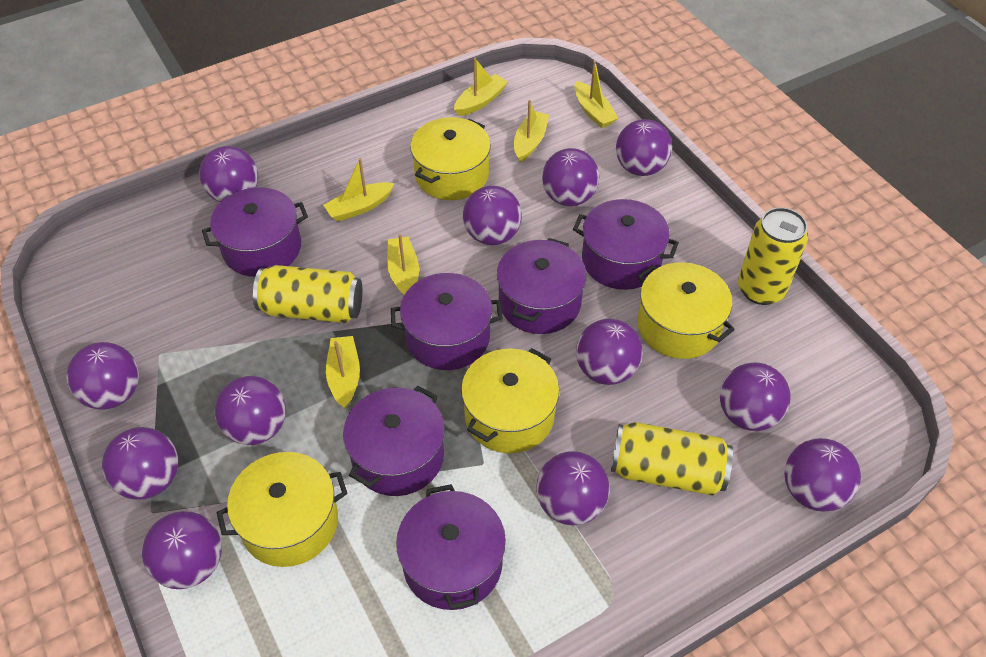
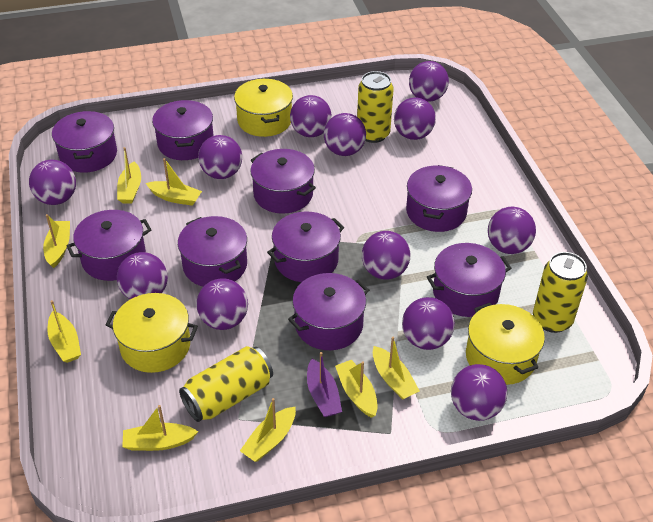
purple boat: none = 0 -> [307,352,342,417] = 1
purple pot: [202,187,308,277] [343,386,445,496] [391,273,503,370] [396,484,506,610] [497,238,587,334] [573,199,679,290] = 6 -> [52,111,117,173] [67,210,152,281] [152,100,214,160] [178,216,247,287] [250,149,316,214] [267,212,344,282] [288,273,369,350] [406,165,472,232] [427,243,511,317] = 9
yellow boat: [323,158,394,221] [326,336,360,409] [387,234,419,295] [454,58,508,116] [514,100,549,162] [574,60,618,128] = 6 -> [43,214,70,268] [47,300,81,363] [117,147,141,204] [122,405,198,451] [146,158,202,206] [240,398,296,462] [335,360,378,418] [373,337,420,400] = 8
yellow pot: [217,452,347,567] [410,117,491,200] [461,348,559,453] [637,262,735,359] = 4 -> [106,293,198,373] [234,79,293,137] [466,303,545,385] = 3

